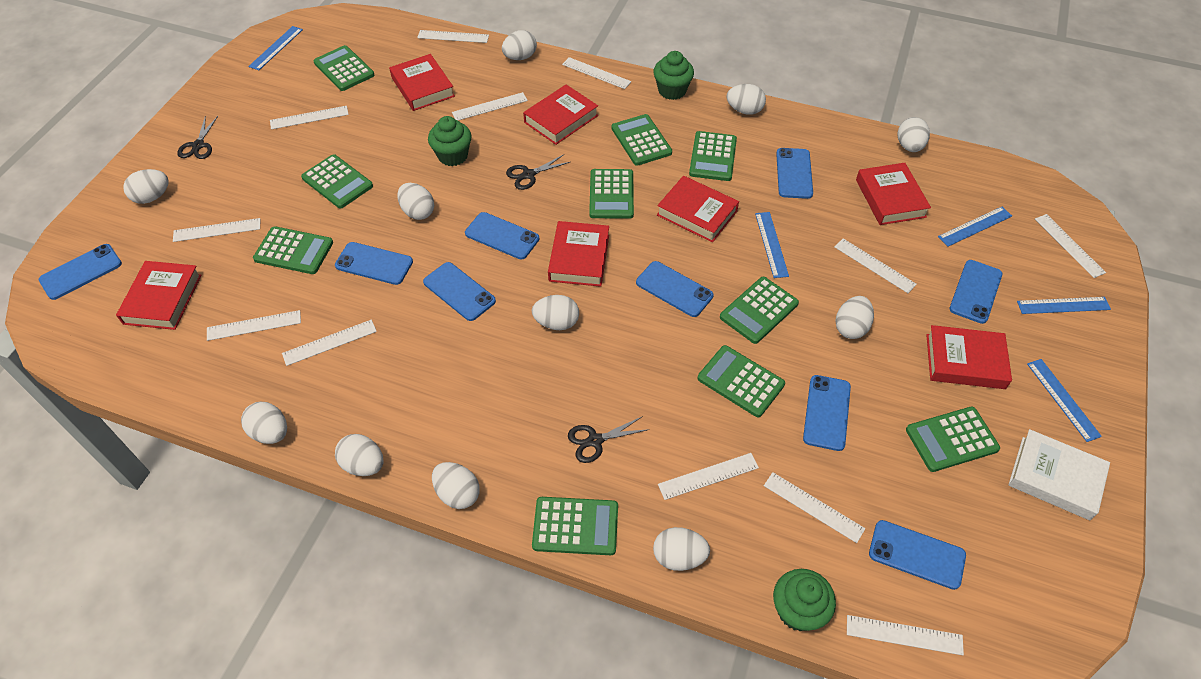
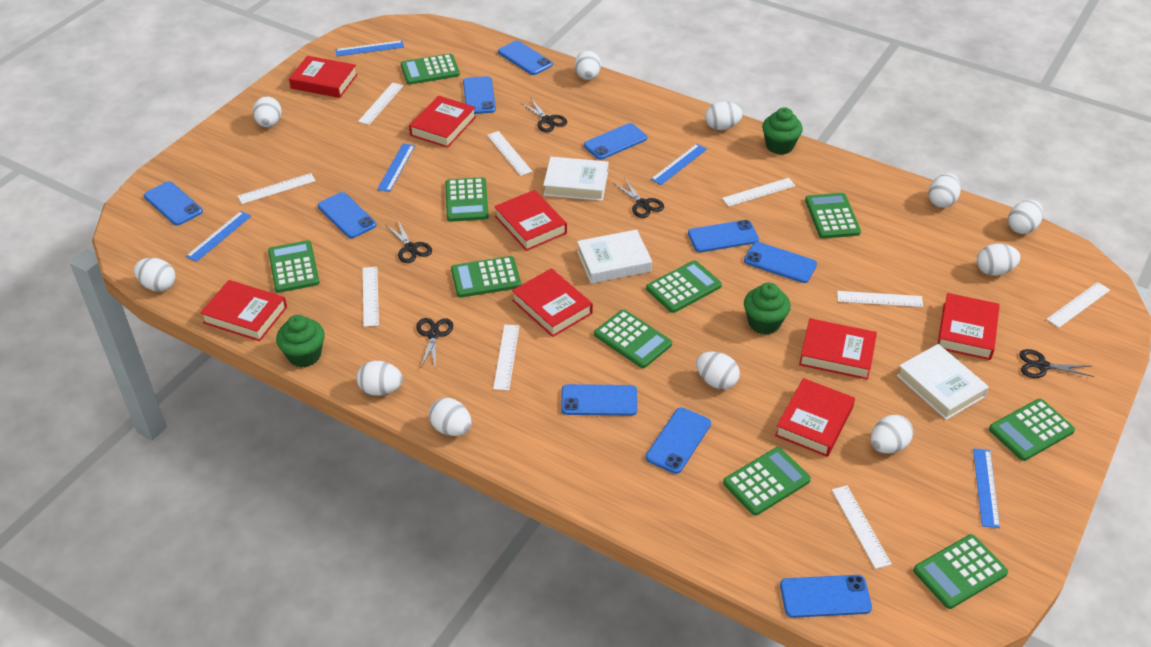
black scissors: [177,116,218,159] [506,154,570,190] [568,416,649,463] = 3 -> [386,221,432,263] [416,318,453,369] [520,99,567,132] [613,178,664,218] [1019,349,1094,378] = 5
blue phone: [38,244,122,300] [335,242,413,285] [423,262,496,321] [465,212,539,259] [636,261,713,317] [776,148,813,199] [803,375,851,451] [869,520,966,590] [950,260,1002,324] = 9 -> [144,181,203,226] [318,192,376,238] [463,76,496,114] [498,41,553,75] [561,384,637,416] [584,123,647,160] [646,407,711,474] [688,220,759,252] [744,242,817,283] [780,575,872,618] = 10
red book: [116,261,202,330] [389,54,455,111] [523,85,598,145] [548,221,609,287] [657,176,739,242] [856,163,931,225] [926,325,1012,389] = 7 -> [200,280,287,341] [289,56,358,98] [409,96,476,148] [494,190,567,251] [512,268,593,337] [775,378,855,457] [799,318,877,380] [938,293,1000,360] = 8
white book: [1008,429,1110,520] = 1 -> [543,157,608,201] [577,230,652,284] [897,344,989,420] = 3
white ruler: [173,218,260,242] [207,310,301,341] [270,106,349,130] [282,320,377,366] [417,30,489,43] [452,92,528,120] [562,57,631,89] [658,453,759,500] [764,472,865,543] [835,239,917,293] [847,615,964,655] [1035,214,1106,278] = 12 -> [238,173,316,204] [358,83,403,125] [363,267,379,327] [487,131,532,176] [493,325,519,391] [722,178,796,207] [832,486,892,569] [837,291,923,307] [1046,282,1110,328] = 9

